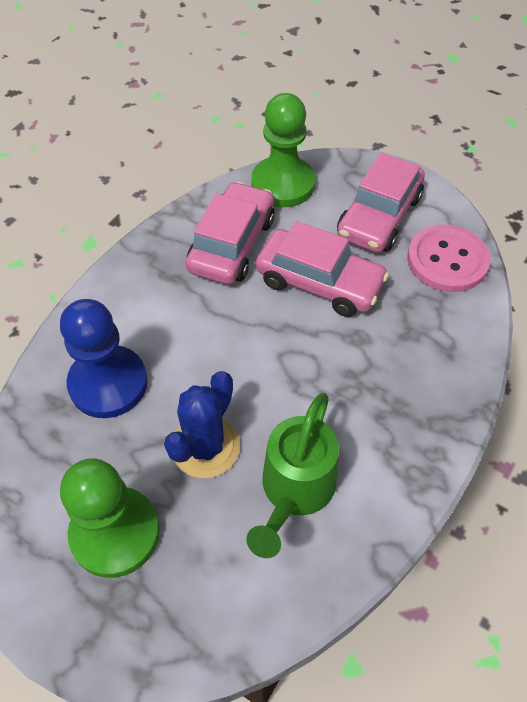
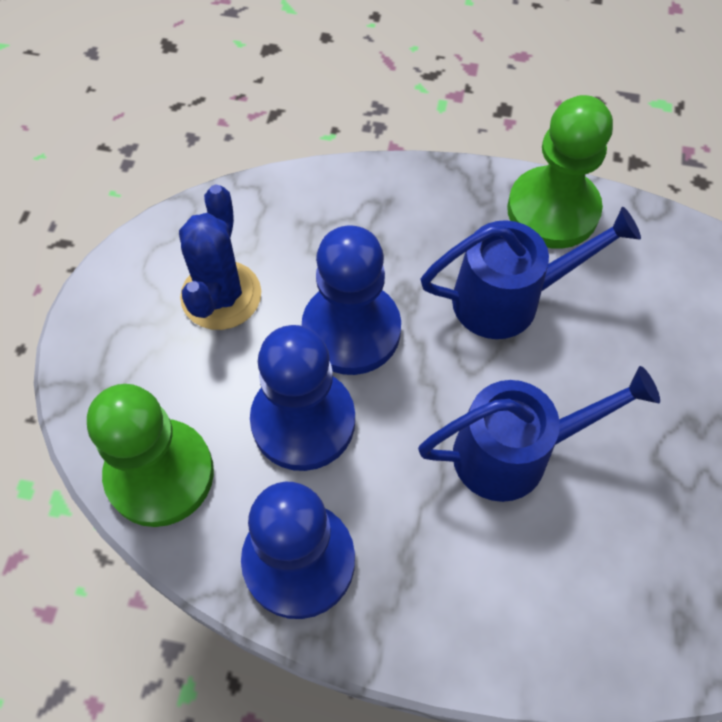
blue pawn: [60,299,148,418] = 1 -> [241,482,355,619] [250,325,355,471] [301,225,401,375] = 3
blue watering can: none = 0 -> [418,366,660,502] [420,207,641,339] = 2
green watering can: [246,393,339,558] = 1 -> none = 0
pink button: [407,225,490,292] = 1 -> none = 0
pink car: [186,182,275,285] [256,221,389,317] [337,152,425,253] = 3 -> none = 0

